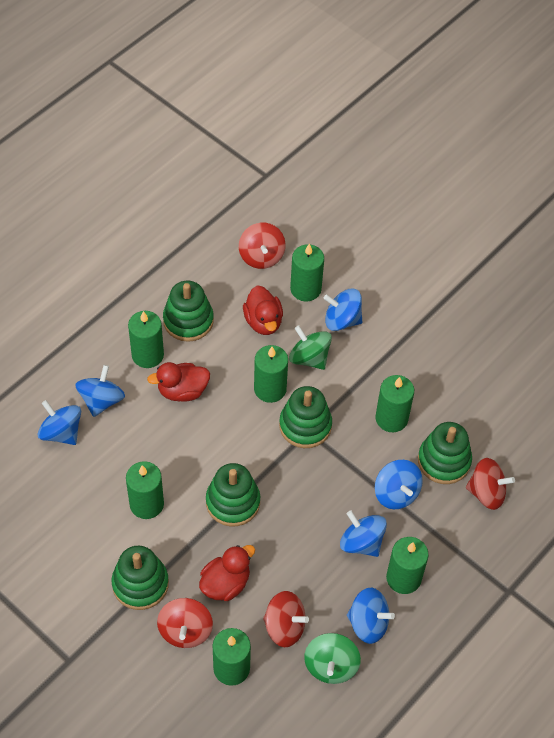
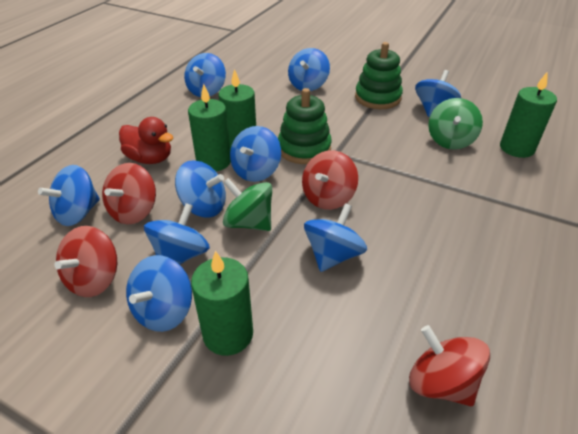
blue spinning top: [38,400,81,445] [75,365,125,417] [324,289,362,331] [340,511,387,557] [347,588,395,644] [375,460,423,509] = 6 -> [38,165,100,226] [126,255,192,332] [144,203,210,265] [175,160,226,218] [184,53,226,97] [230,126,281,182] [288,48,330,91] [304,203,367,272] [415,70,461,117] = 9
green candle: [126,461,164,519] [128,311,164,368] [213,628,251,686] [254,345,288,403] [290,244,324,301] [376,375,414,432] [386,537,429,594] = 7 -> [188,84,231,171] [191,251,253,356] [218,69,256,150] [500,73,557,158] = 4
green stacking toy: [112,546,169,610] [163,281,214,342] [206,463,260,527] [279,386,332,448] [418,422,472,484] = 5 -> [278,88,332,164] [355,42,403,109] = 2
red duck: [147,362,210,402] [199,545,255,601] [243,286,283,335] = 3 -> [119,117,173,164] = 1

